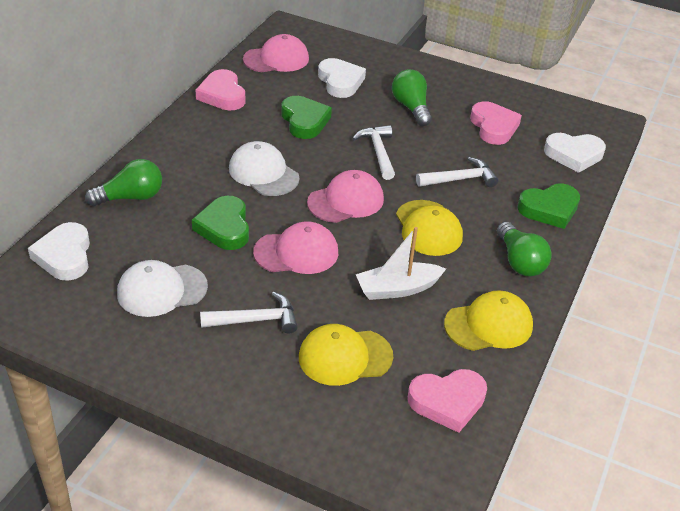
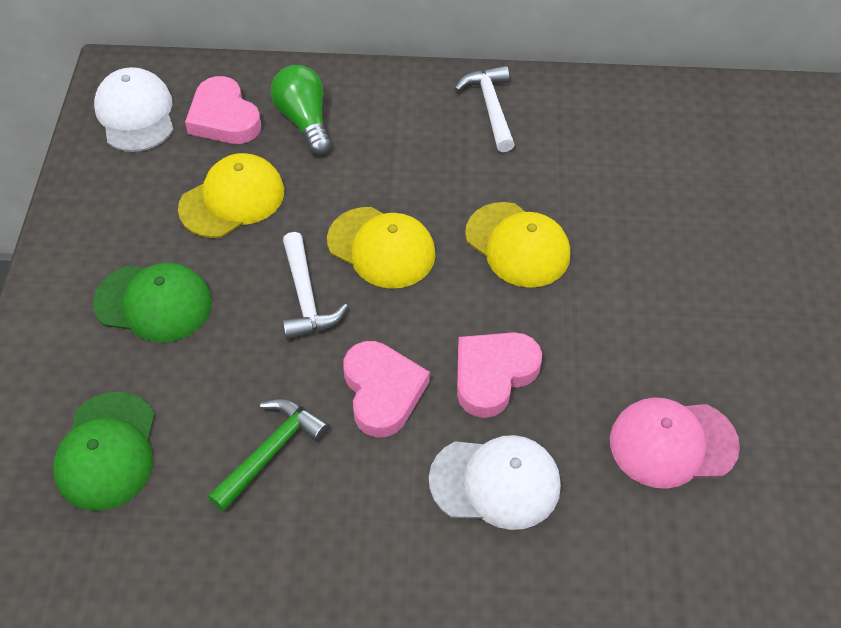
green cap: none = 0 -> [53,392,155,511] [93,263,212,343] = 2
green hammer: none = 0 -> [208,399,329,512] = 1
green heart: [192,196,249,250] [281,96,332,139] [517,184,580,229] = 3 -> none = 0
green light bulb: [85,159,162,206] [392,69,432,126] [497,222,552,276] = 3 -> [271,65,331,155] = 1
pink cap: [243,34,309,72] [253,221,338,274] [307,170,384,223] = 3 -> [610,397,740,489] = 1
white boat: [356,227,446,300] = 1 -> none = 0
white hammer: [200,292,298,334] [352,125,395,180] [416,157,498,187] = 3 -> [282,232,348,340] [454,66,515,152] = 2
white heart: [28,222,90,281] [318,58,366,98] [544,133,606,173] = 3 -> none = 0

